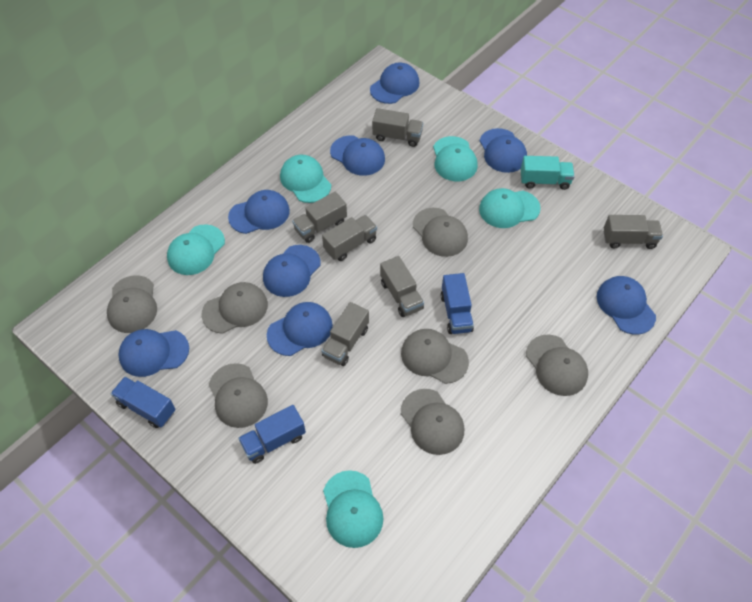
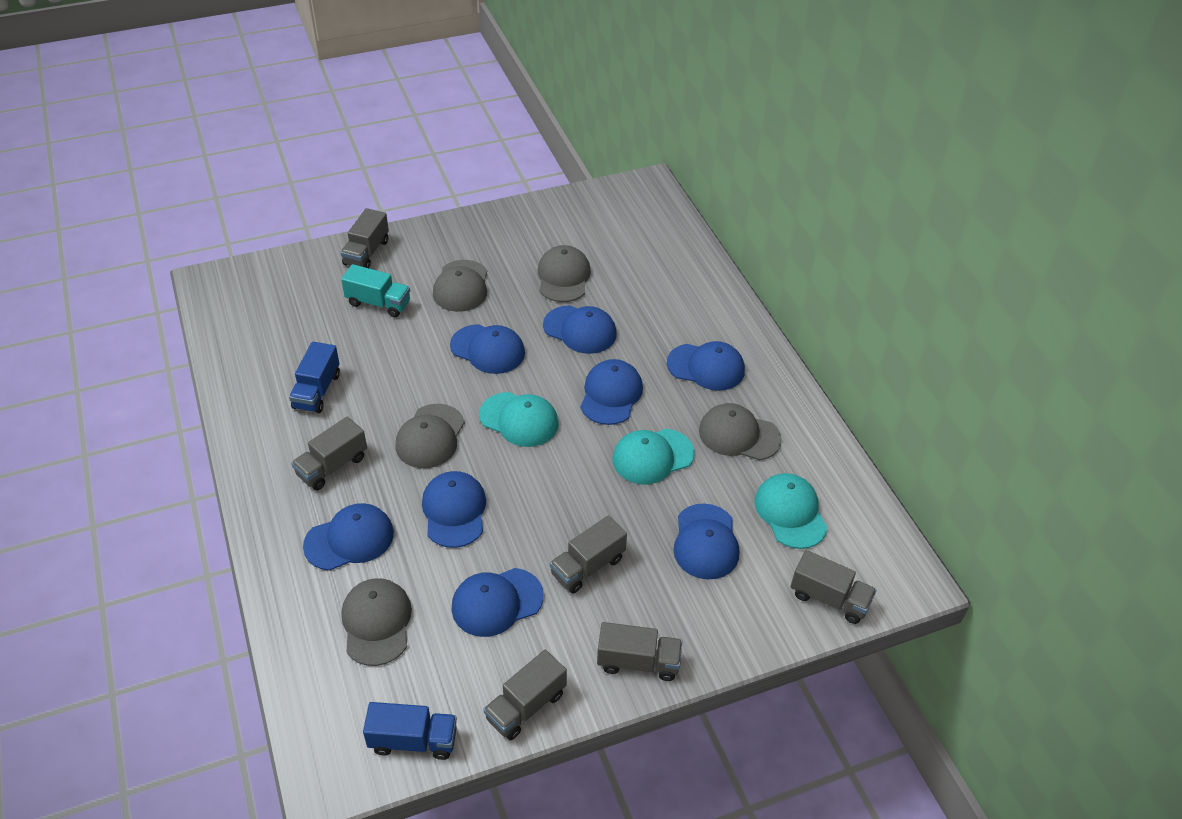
blue truck: [111,377,176,428] [238,405,306,464] [441,273,474,334] = 3 -> [289,342,340,413] [363,702,457,760] = 2
grey cap: [107,275,157,333] [201,282,268,334] [209,363,268,428] [401,329,469,384] [401,389,464,455] [413,208,468,257] [526,334,588,396] = 7 -> [342,578,412,666] [395,404,465,468] [433,260,487,312] [538,245,591,302] [699,403,782,460] = 5
turquoise cap: [167,224,225,275] [280,155,331,203] [323,470,383,548] [433,136,478,181] [479,188,541,228] = 5 -> [479,392,559,447] [612,429,695,484] [755,473,828,549] = 3

